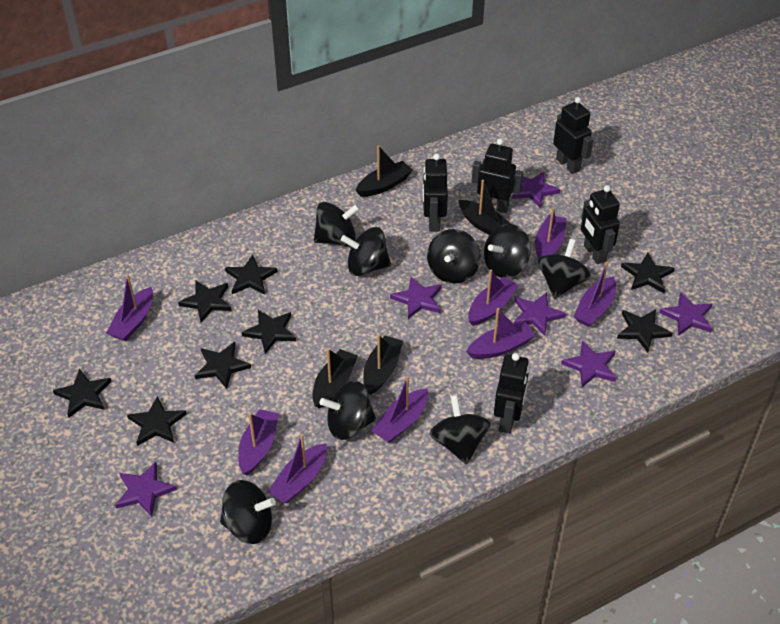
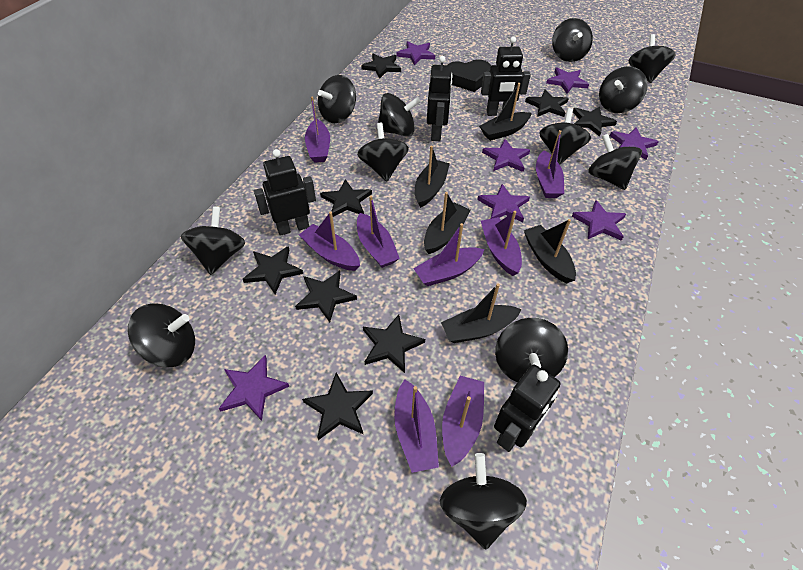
black boat: [312,349,358,408] [355,145,413,197] [363,335,403,395] [458,180,511,235] = 4 -> [415,146,450,208] [424,192,471,254] [441,283,521,343] [479,83,532,141] [524,219,576,283] = 5
black heart: none = 0 -> [448,59,491,92] = 1
black robot: [423,154,448,232] [472,139,523,213] [494,353,529,433] [553,97,593,174] [581,185,620,264] = 5 -> [254,149,316,236] [427,56,453,141] [481,36,531,116] [494,364,560,452] = 4
black spinning top: [220,480,276,544] [313,202,360,246] [320,380,376,440] [341,227,391,276] [427,229,481,284] [430,395,491,464] [484,224,531,278] [538,239,591,299] = 8 -> [128,303,195,367] [181,206,245,275] [318,75,356,123] [357,123,409,182] [378,93,421,136] [440,453,527,549] [495,318,568,382] [539,108,591,165] [552,18,593,62] [588,134,642,190] [599,66,648,113] [628,34,676,83] = 12
purple star: [115,462,177,517] [390,276,442,319] [512,172,560,208] [513,292,566,336] [561,340,616,387] [659,293,712,336] = 6 -> [219,355,289,421] [397,41,435,65] [477,184,530,222] [482,139,530,172] [546,67,589,94] [571,200,626,241] [610,127,659,160] = 7

